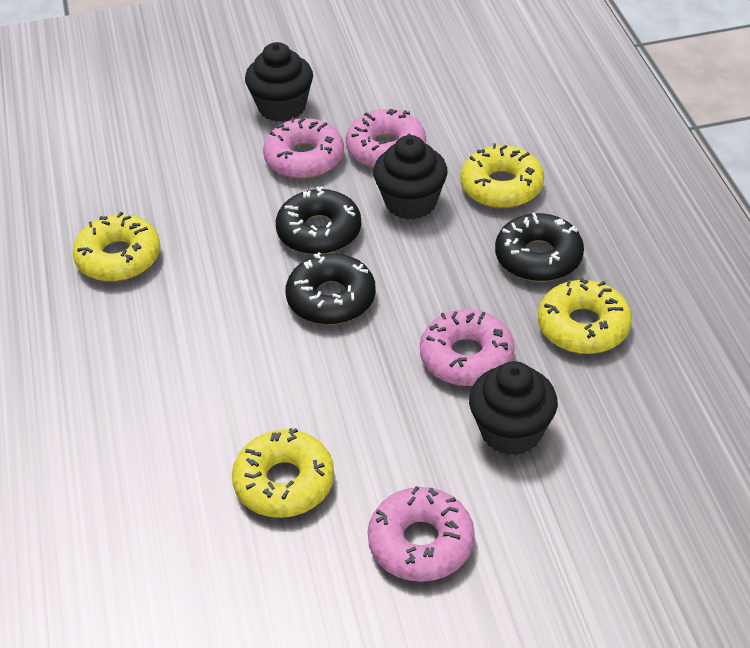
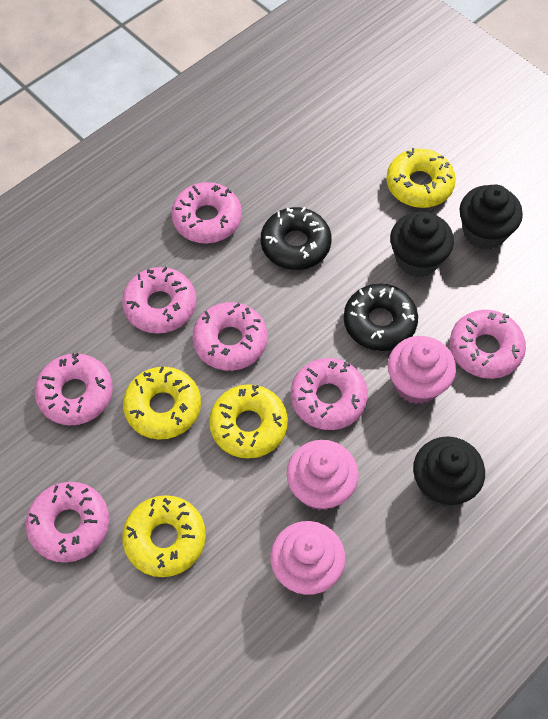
black donut: [276,186,361,255] [286,252,376,325] [495,212,584,282] = 3 -> [261,207,332,270] [344,284,418,351] = 2
pink cupcake: none = 0 -> [270,521,345,595] [286,440,359,511] [388,336,456,404] = 3
pink donut: [263,117,344,179] [346,109,426,168] [368,486,475,582] [420,309,515,386] = 4 -> [26,482,109,563] [35,353,113,425] [122,267,196,334] [172,182,242,243] [192,302,268,371] [291,358,368,430] [450,310,526,379] = 7

